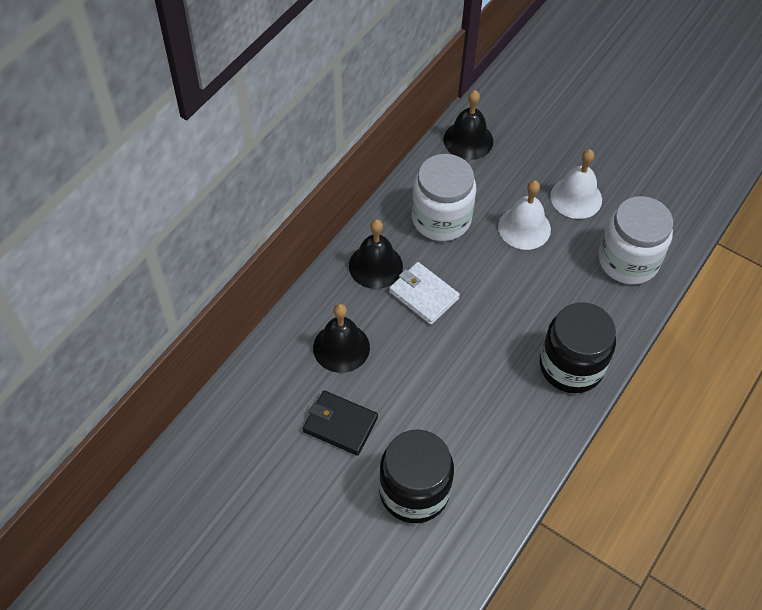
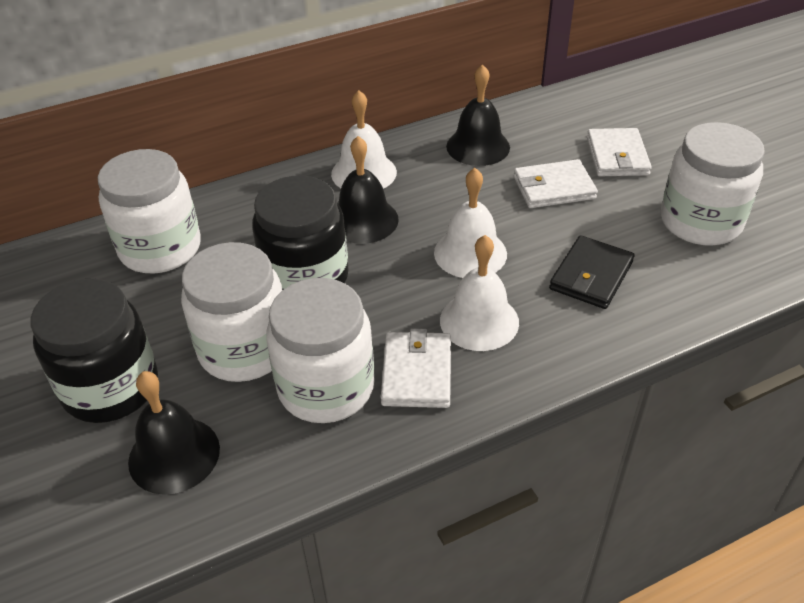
white bell: [498,180,551,250] [550,149,602,219] = 2 -> [331,90,397,189] [434,168,507,278] [440,235,519,351] = 3
white jar: [412,154,476,241] [599,196,673,284] = 2 -> [98,149,201,273] [181,242,282,382] [266,278,375,423] [661,122,765,246] = 4
white wallet: [389,262,460,325] = 1 -> [381,328,451,408] [514,159,598,208] [587,128,652,176] = 3

